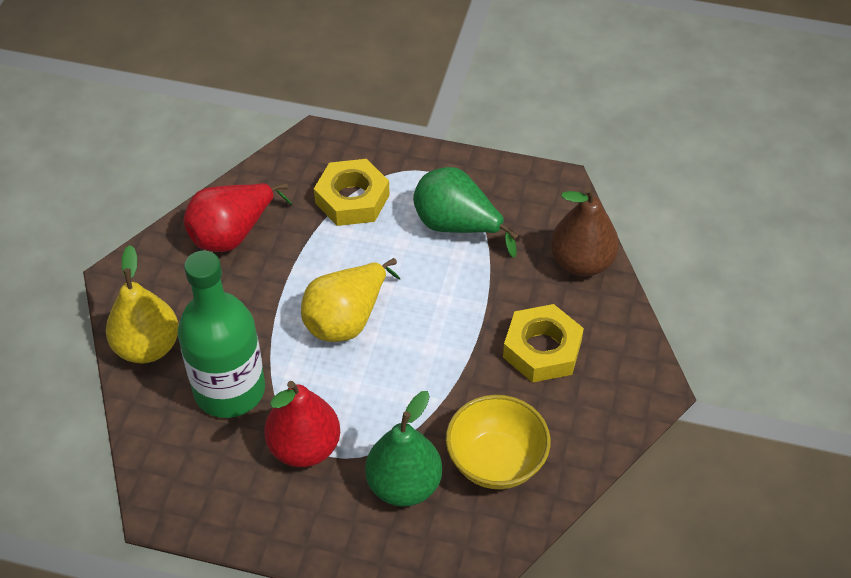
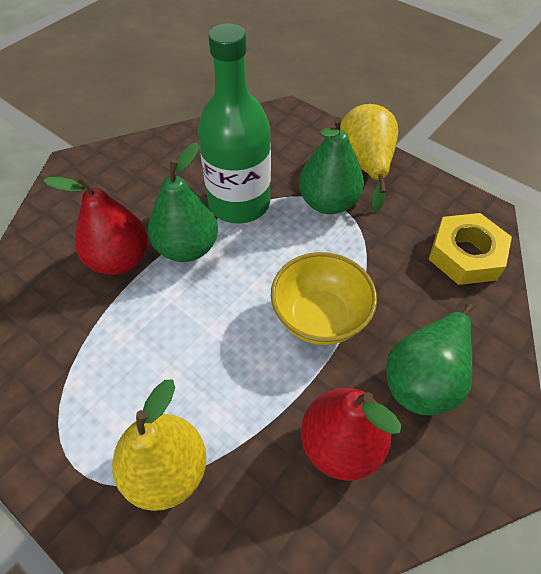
brown pear: [550,187,619,276] = 1 -> none = 0
green pear: [365,391,442,507] [413,167,518,257] = 2 -> [148,143,218,262] [299,117,364,214] [386,303,473,415] = 3
yellow nut: [314,159,390,226] [503,304,584,383] = 2 -> [428,213,512,285] = 1

